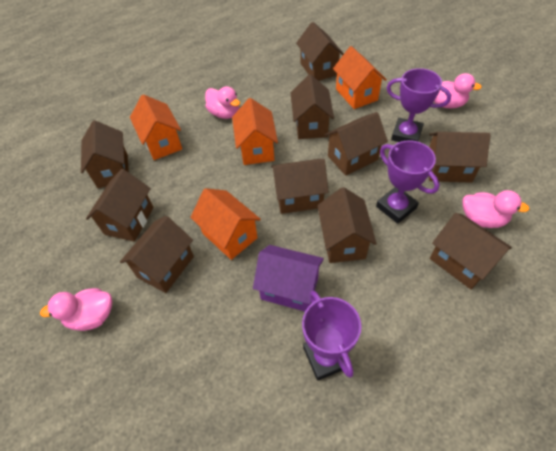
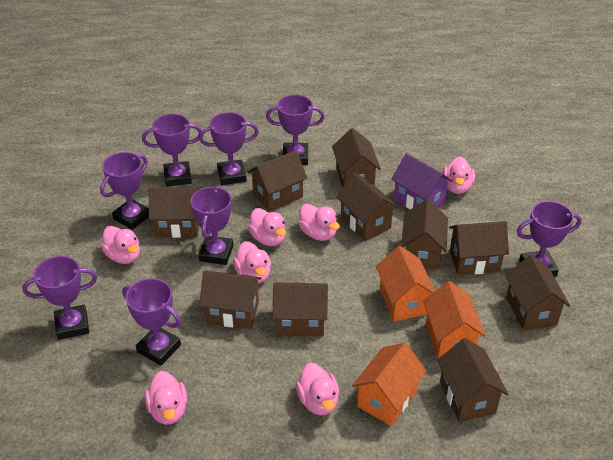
orange house: [130,94,182,160] [190,188,261,260] [232,98,278,165] [333,46,387,109] = 4 -> [352,343,427,426] [376,246,435,321] [423,281,486,359] = 3
pink duck: [40,288,112,331] [205,86,240,119] [434,73,482,108] [462,190,529,228] = 4 -> [101,226,140,264] [144,371,187,425] [233,241,271,284] [248,208,286,246] [296,363,339,415] [298,204,340,241] [443,156,475,194] = 7
purple trophy: [302,291,361,381] [376,140,439,224] [386,68,451,142] = 3 -> [22,256,97,340] [100,152,149,230] [122,278,181,366] [142,114,202,187] [190,186,234,265] [199,112,259,185] [266,95,325,165] [517,201,582,277] = 8

